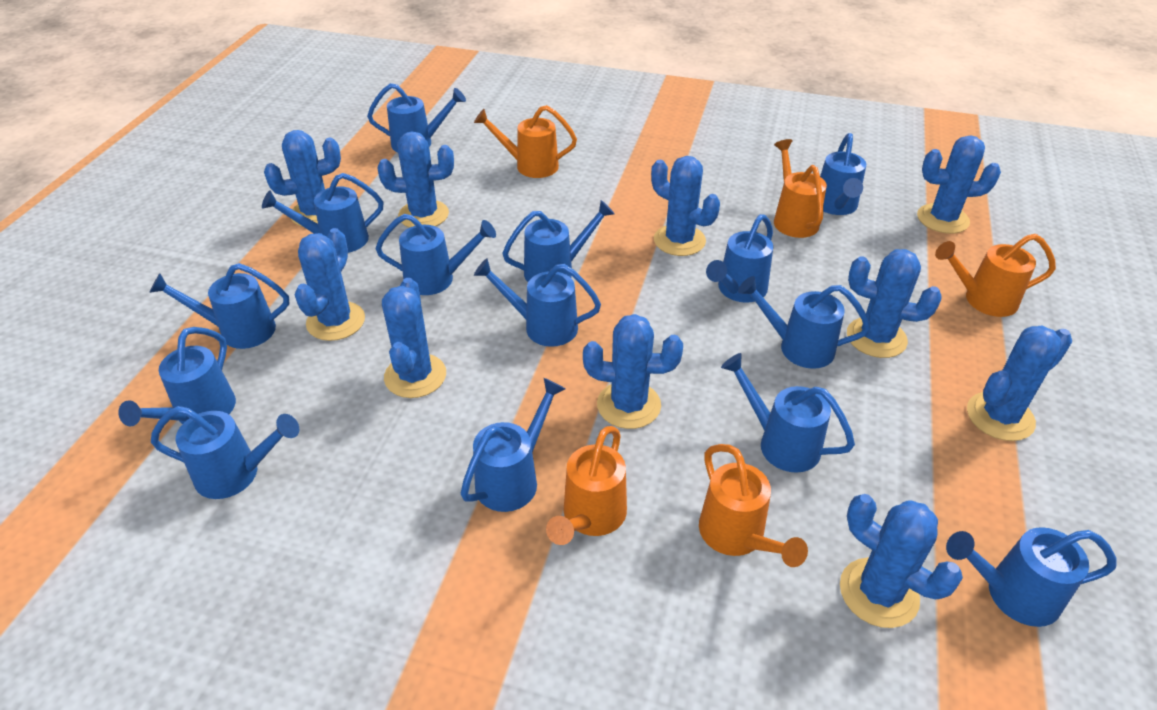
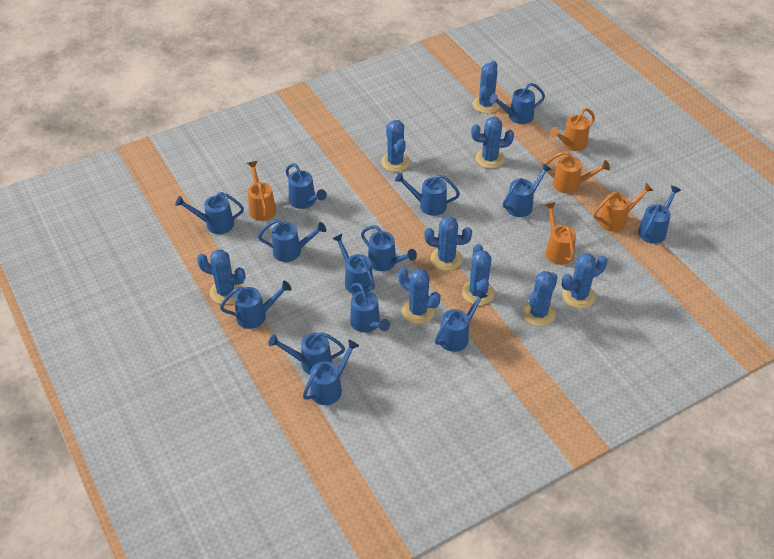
blue cactus: [264,130,341,227] [295,228,365,341] [377,131,454,228] [382,278,446,398] [583,314,683,429] [651,156,720,256] [840,494,963,628] [847,249,942,358] [917,135,1001,234] [967,325,1072,441] = 10 -> [197,249,245,304] [381,120,410,172] [398,268,441,324] [424,216,472,271] [462,244,494,305] [471,116,514,169] [472,61,500,113] [522,271,558,326] [562,254,607,309] = 9

